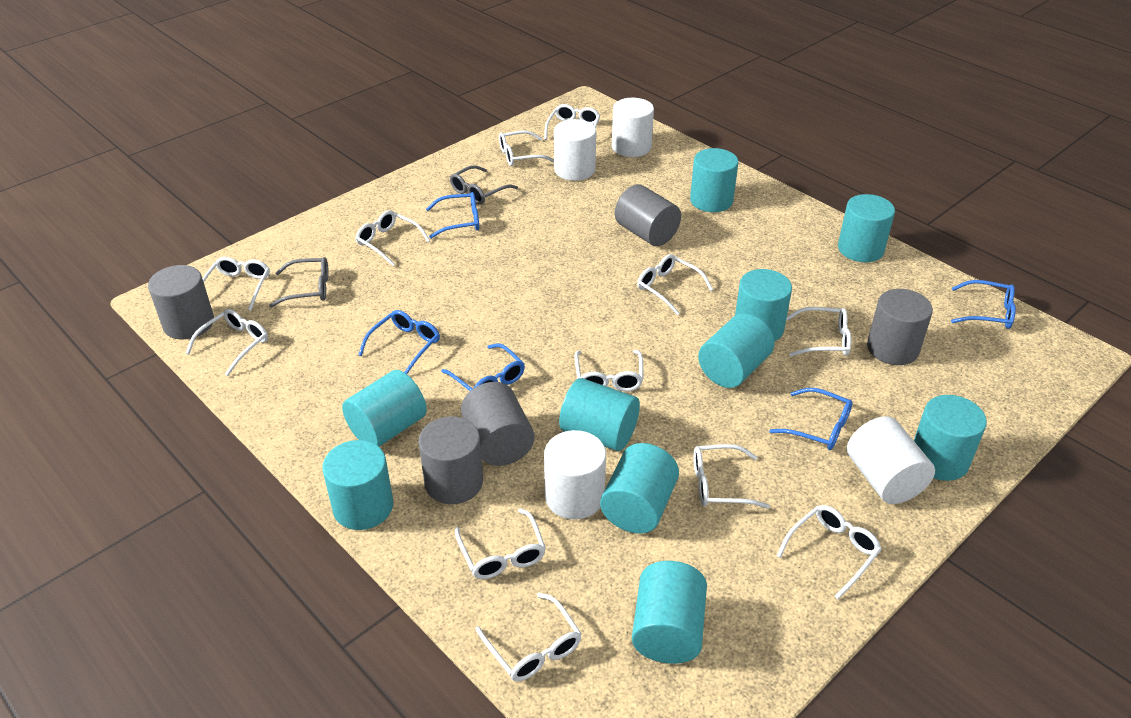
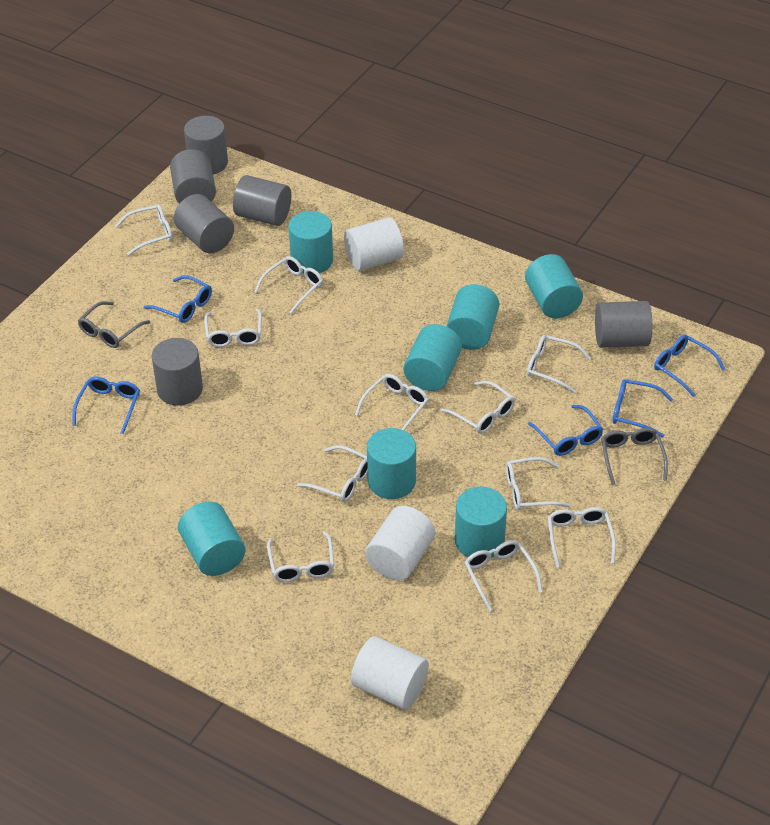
grey cylinder: [148,265,214,339] [418,416,483,504] [461,382,534,466] [615,184,681,246] [867,289,933,365] = 5 -> [152,338,203,406] [170,149,216,204] [174,194,234,253] [184,116,228,175] [233,175,291,226] [595,301,652,348] = 6
turquoise cylinder: [322,440,393,530] [342,370,427,447] [559,378,640,451] [600,443,679,534] [632,561,707,664] [690,148,738,212] [698,313,774,388] [735,269,792,342] [838,194,895,262] [914,395,987,481] = 10 -> [178,501,246,576] [289,211,333,273] [367,428,416,499] [404,324,462,391] [446,284,499,350] [455,487,507,558] [525,254,583,318] = 7
white cylinder: [544,430,606,519] [554,119,596,181] [612,98,654,157] [847,416,935,504] = 4 -> [344,217,404,271] [351,636,429,709] [365,506,435,580] = 3
white glasses: [186,309,268,376] [202,257,270,311] [355,210,430,266] [455,508,546,579] [475,593,582,681] [499,130,554,166] [544,104,600,140] [575,350,644,391] [637,254,713,315] [693,444,770,509] [777,505,882,599] [786,307,851,357] = 12 -> [115,204,173,256] [204,309,262,347] [255,256,323,314] [267,531,334,582] [297,445,367,502] [355,374,429,430] [440,381,515,434] [464,540,542,611] [506,457,571,510] [527,335,591,393] [548,507,616,568] = 11

